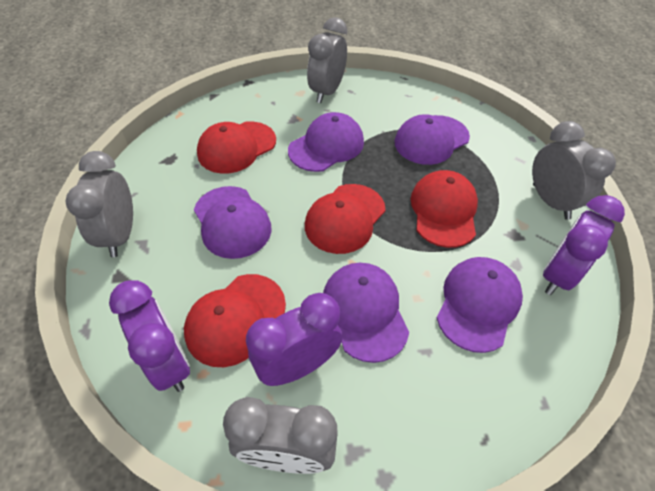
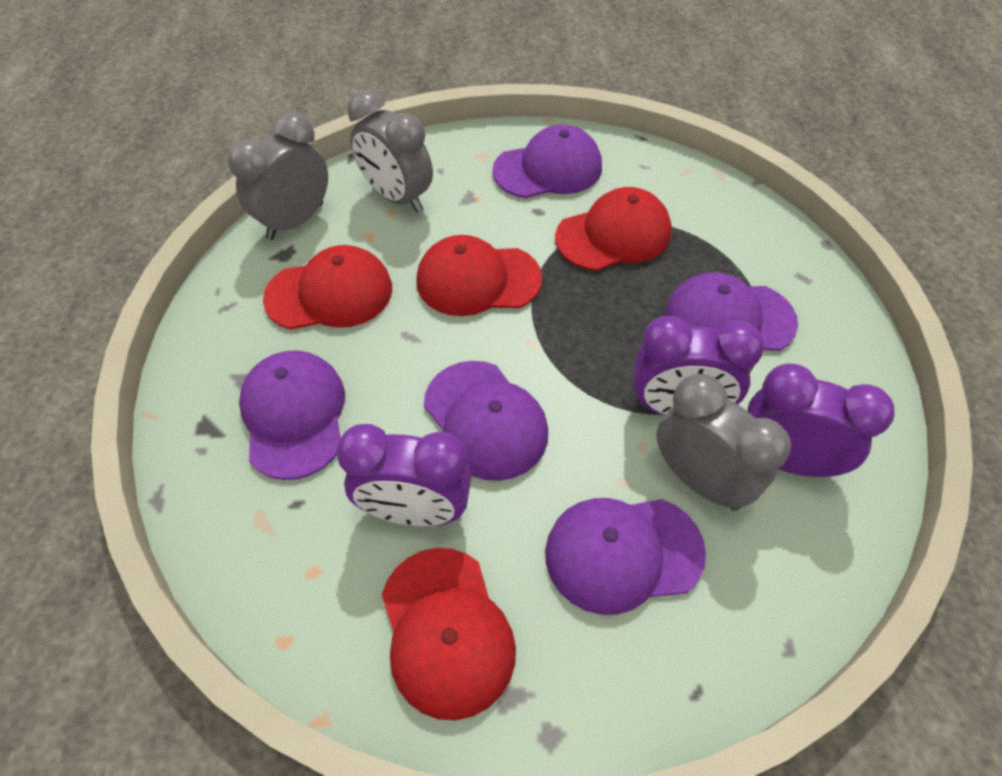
grey clock: [65,151,133,257] [223,397,338,474] [307,17,347,103] [532,121,616,220] = 4 -> [228,112,328,240] [348,90,433,213] [656,374,791,511] = 3

